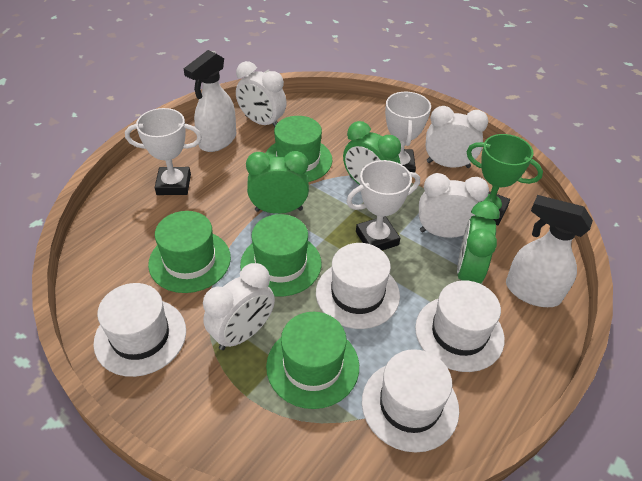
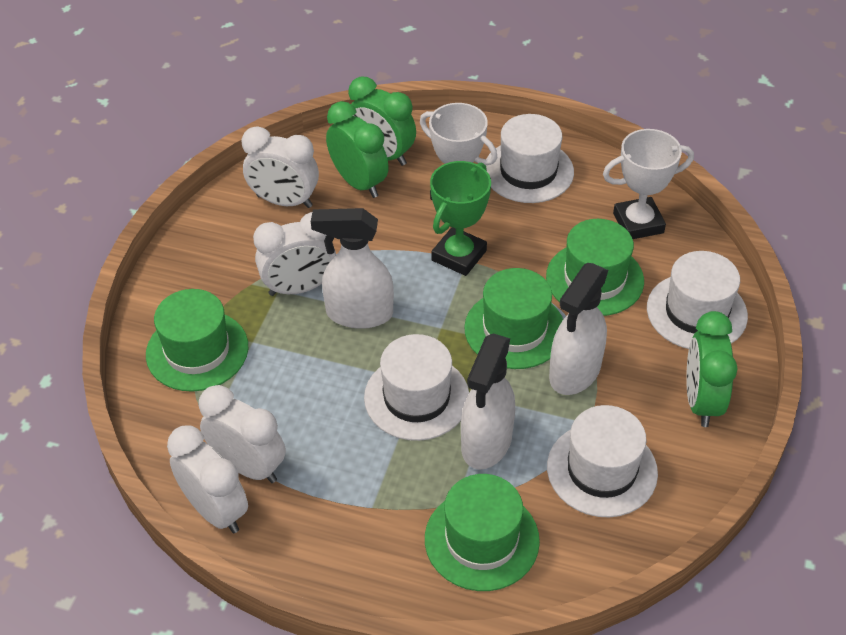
white spray bottle: [184,50,236,152] [506,195,593,307] = 2 -> [311,208,394,329] [461,333,515,469] [549,263,608,395] = 3
white trophy: [125,108,202,195] [346,160,420,250] [385,91,431,172] = 3 -> [420,103,497,200] [603,129,694,239] = 2

